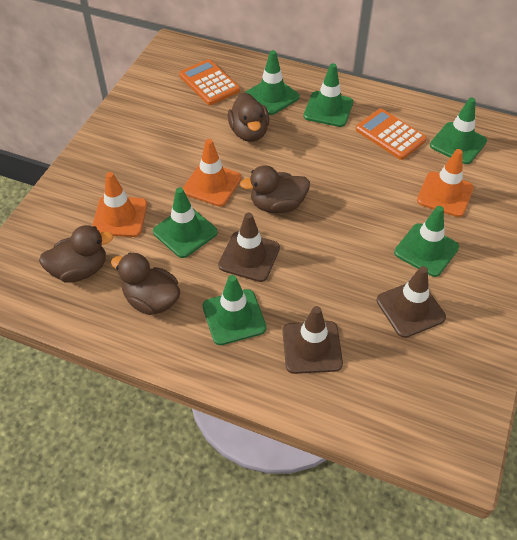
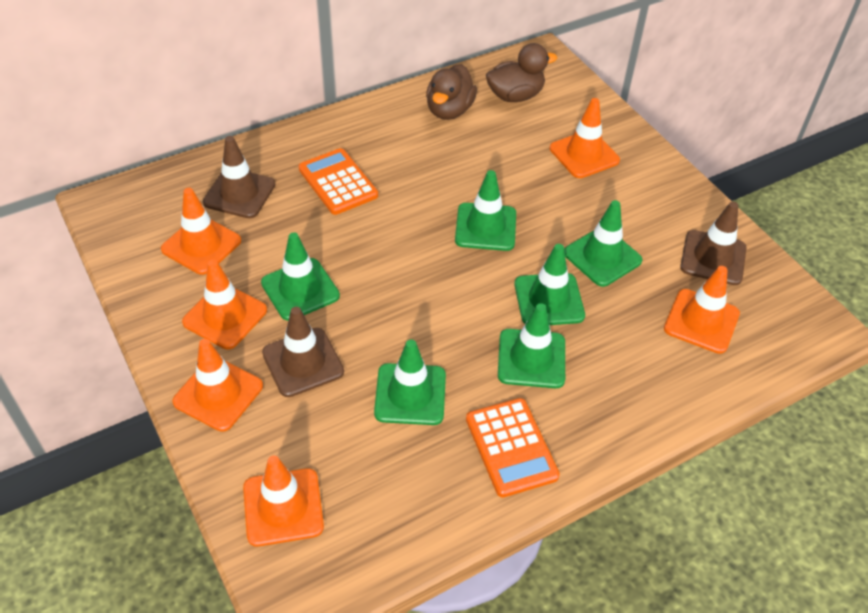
brown duck: [39,225,114,282] [111,253,180,315] [228,93,269,142] [240,166,310,213] = 4 -> [426,64,477,120] [486,43,557,102] = 2
orange traffic cone: [92,172,147,237] [183,139,241,206] [417,149,474,217] = 3 -> [161,188,241,275] [172,339,263,432] [182,260,267,349] [243,456,324,546] [550,98,620,178] [664,266,740,354] = 6

